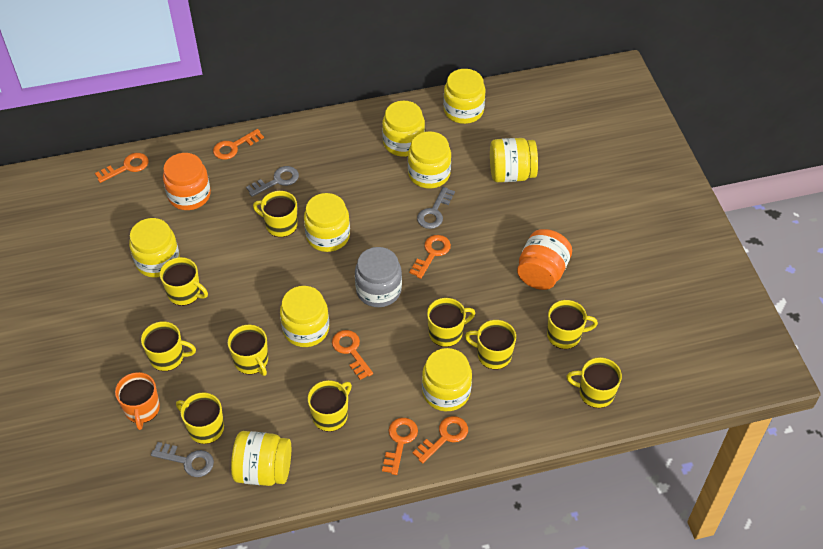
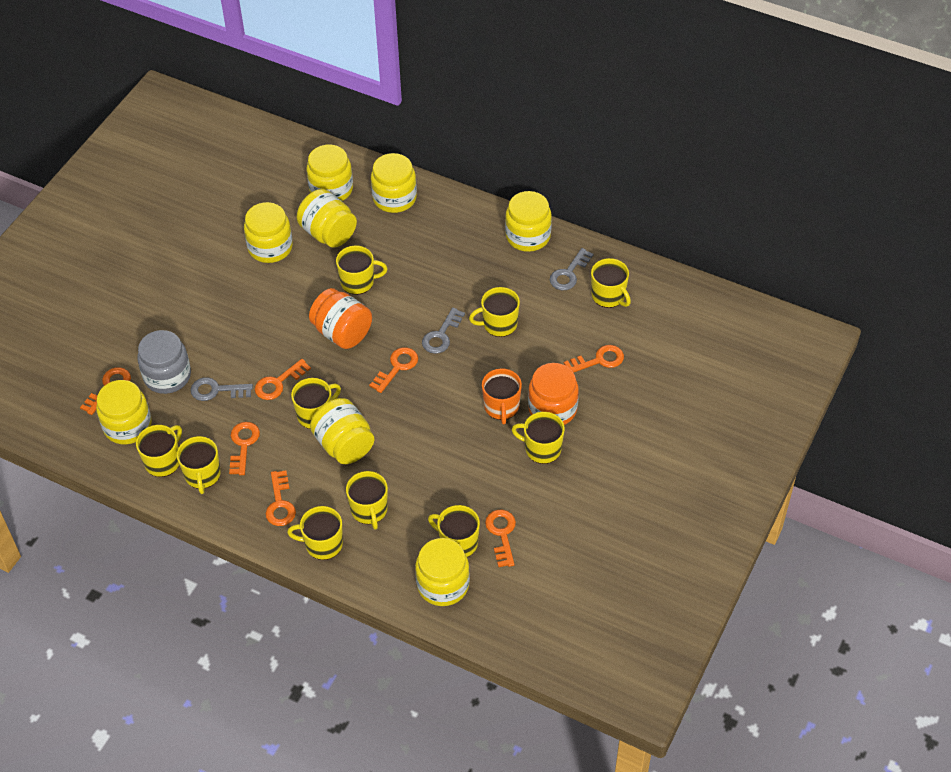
orange key: [95,153,149,183] [213,129,264,160] [332,330,373,380] [382,418,418,475] [409,235,451,279] [412,416,468,464] = 6 -> [80,367,131,415] [229,422,260,475] [255,359,311,400] [265,470,296,526] [369,347,418,393] [485,510,516,567] [564,345,624,373] = 7
yellow jar: [129,218,180,278] [231,431,291,486] [280,286,329,347] [304,193,350,252] [382,101,425,157] [408,131,451,188] [422,348,472,411] [443,69,486,124] [490,138,538,182] = 9 -> [96,380,152,444] [244,202,293,263] [297,189,357,248] [306,145,353,201] [310,398,374,464] [371,153,417,213] [415,538,470,606] [505,191,552,252] = 8

